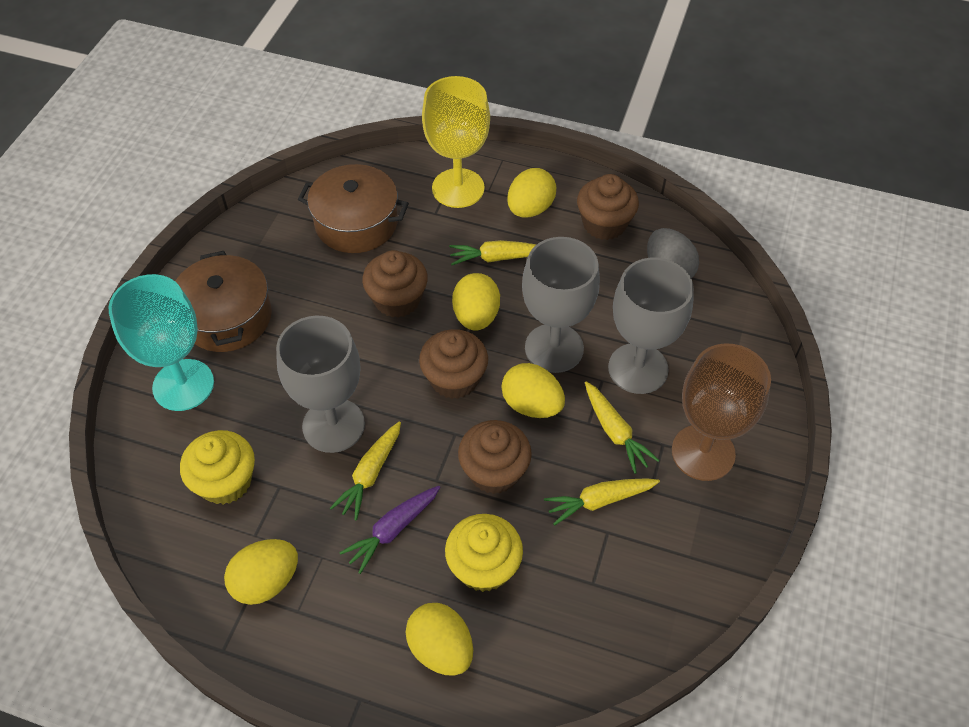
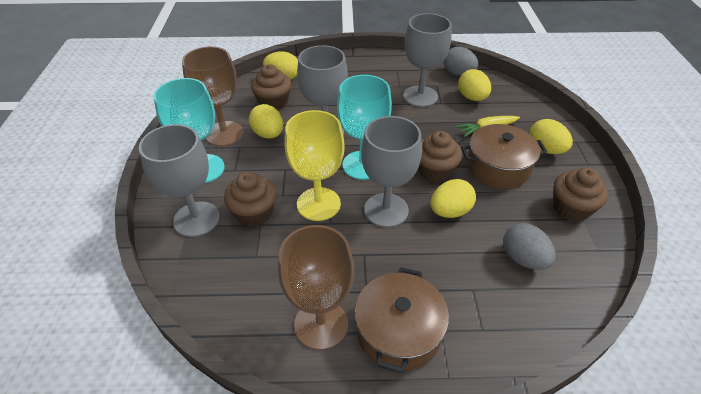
brown goblet: [672,343,771,481] = 1 -> [182,46,244,146] [278,225,354,350] = 2
grey egg: [647,228,699,279] = 1 -> [443,47,478,76] [503,223,556,270] = 2
grey goblet: [276,316,365,453] [522,237,600,373] [608,257,694,394] = 3 -> [139,124,220,237] [297,45,348,136] [361,116,422,227] [403,13,452,107] = 4
purple carrot: [339,486,440,574] = 1 -> none = 0
turquoise goblet: [108,274,214,411] = 1 -> [154,78,225,183] [337,75,392,180] = 2
yellow carrot: [330,421,401,521] [449,240,537,265] [544,478,660,526] [585,381,659,474] = 4 -> [456,116,520,137] = 1
yellow cupcake: [180,430,255,505] [445,514,523,592] = 2 -> none = 0

